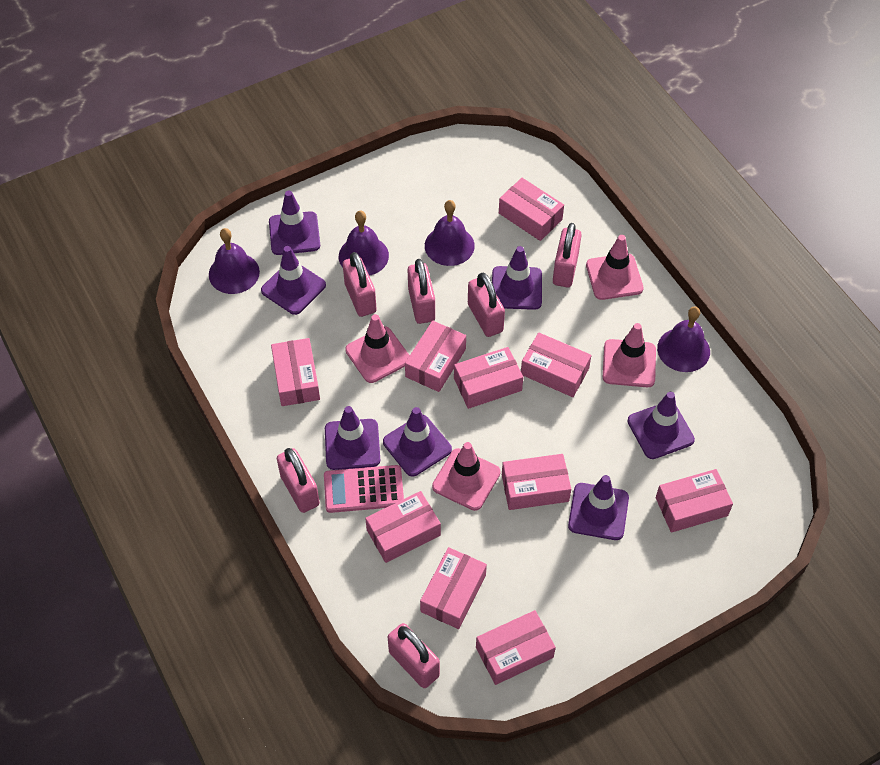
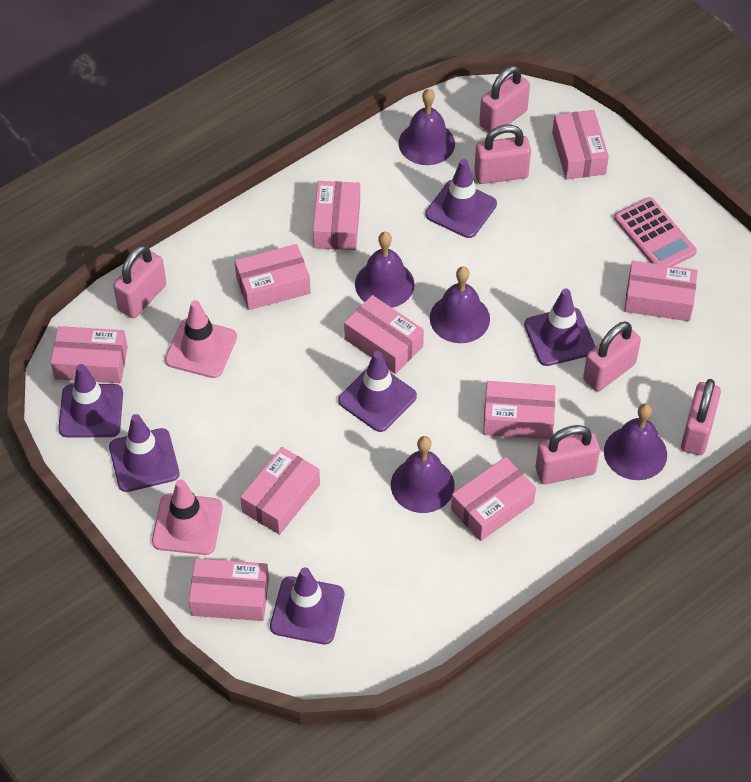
pink traffic cone: [345,314,410,383] [432,442,501,511] [586,235,644,300] [603,323,656,387] = 4 -> [152,479,223,555] [165,300,237,378] = 2
purple bell: [209,228,260,294] [339,211,389,276] [425,200,475,266] [657,306,710,372] = 4 -> [355,232,415,308] [391,436,455,513] [399,89,455,165] [430,267,490,343] [604,403,667,480] = 5
purple traffic cone: [261,246,326,315] [269,191,320,255] [325,406,380,470] [383,407,452,477] [492,246,542,310] [568,475,629,540] [627,392,695,459] = 7 -> [58,364,123,437] [109,414,180,492] [270,567,344,644] [338,351,417,432] [425,159,497,238] [524,289,595,366] = 6

